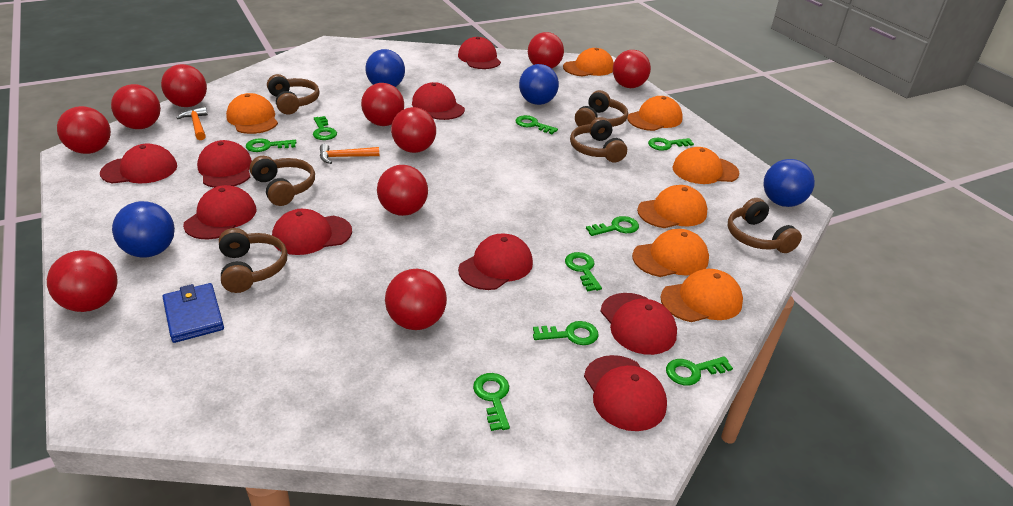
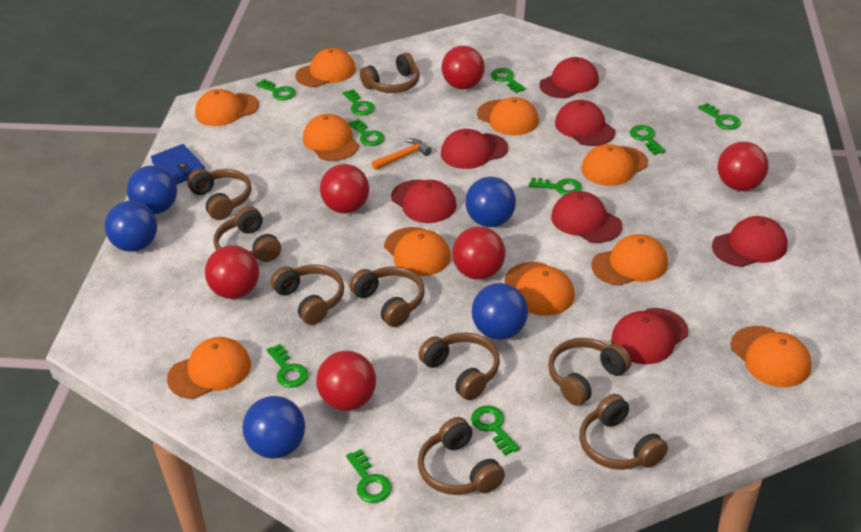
blue ball: [112,201,175,258] [365,49,405,87] [519,64,559,105] [764,159,815,207] = 4 -> [105,201,157,252] [127,165,177,214] [243,396,305,459] [465,177,516,227] [472,283,528,340] = 5
brown headphones: [219,228,287,293] [250,156,315,206] [267,74,320,114] [570,117,627,162] [575,90,628,127] [728,198,802,253] = 6 -> [187,169,251,220] [214,206,281,262] [271,265,344,325] [349,266,424,327] [360,53,420,93] [418,332,500,400] [418,417,505,495] [548,338,631,406] [579,394,668,470] = 9
green key: [245,138,297,152] [313,116,337,140] [473,373,510,431] [516,115,558,134] [533,321,599,345] [565,252,602,291] [586,216,639,236] [648,138,694,151] [666,356,733,385] = 9 -> [256,79,296,100] [267,344,308,388] [343,89,375,115] [346,449,392,503] [348,119,385,146] [471,406,520,456] [491,68,526,93] [529,178,582,195] [630,125,665,155] [698,103,741,130] = 10
orange cap: [226,93,278,134] [563,48,614,76] [627,96,683,131] [632,229,709,277] [637,185,707,228] [661,269,743,322] [672,147,739,184] = 7 -> [167,337,251,399] [195,89,259,126] [295,48,356,87] [303,114,359,161] [384,227,451,276] [477,97,539,135] [505,262,575,316] [582,144,648,186] [591,234,668,286] [730,326,812,387] = 10
orange hammer: [177,107,208,140] [320,144,380,164] = 2 -> [372,138,432,170] = 1
red ball: [47,250,118,312] [57,106,111,154] [111,84,161,129] [161,64,207,107] [361,83,404,126] [377,165,428,216] [385,269,447,330] [391,107,436,153] [528,32,564,69] [613,50,651,88] = 10 -> [205,245,259,299] [316,351,376,411] [320,164,369,213] [441,46,485,89] [452,226,505,280] [718,142,769,191] = 6
red cap: [100,143,177,184] [183,185,256,239] [197,140,252,188] [272,209,352,255] [412,82,465,120] [458,37,501,69] [458,233,533,290] [584,355,667,431] [600,293,677,355] = 9 -> [391,180,457,223] [441,129,508,169] [539,57,599,98] [551,191,622,243] [555,100,615,146] [611,308,688,364] [712,216,788,267] = 7

